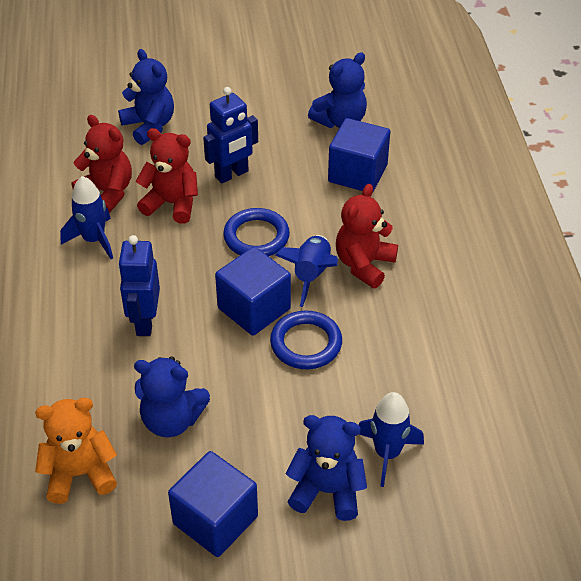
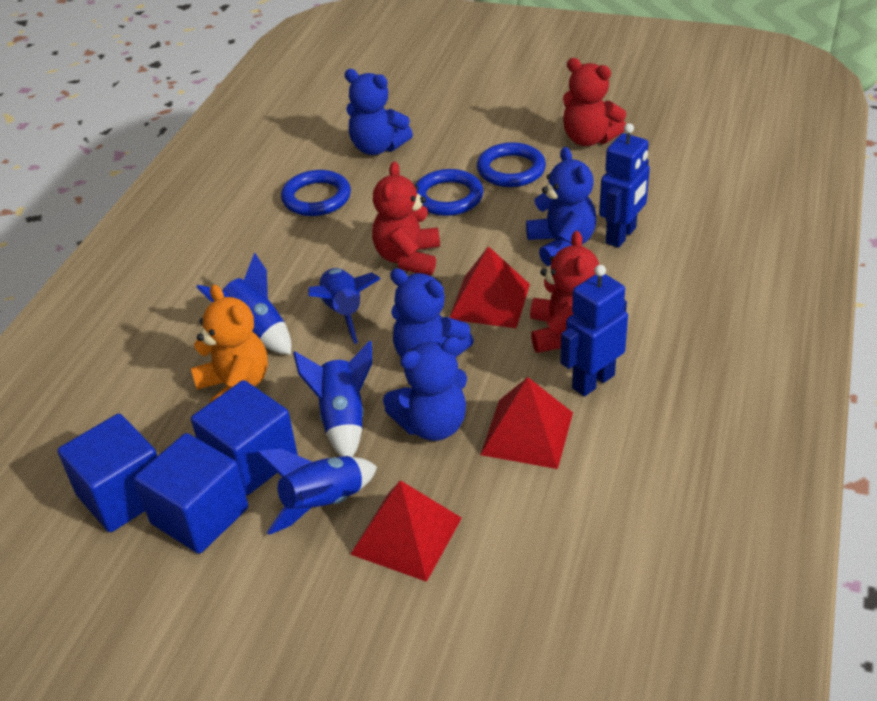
blue ring: [223,208,290,256] [270,310,342,369] = 2 -> [281,170,351,216] [415,169,483,216] [477,142,546,187] = 3
blue rocket: [60,176,113,259] [275,235,338,307] [358,392,424,487] = 3 -> [197,253,291,354] [257,448,377,535] [293,341,372,457] [308,268,381,344] = 4
red pyramid: none = 0 -> [350,480,462,582] [449,246,530,328] [480,377,573,469] = 3

